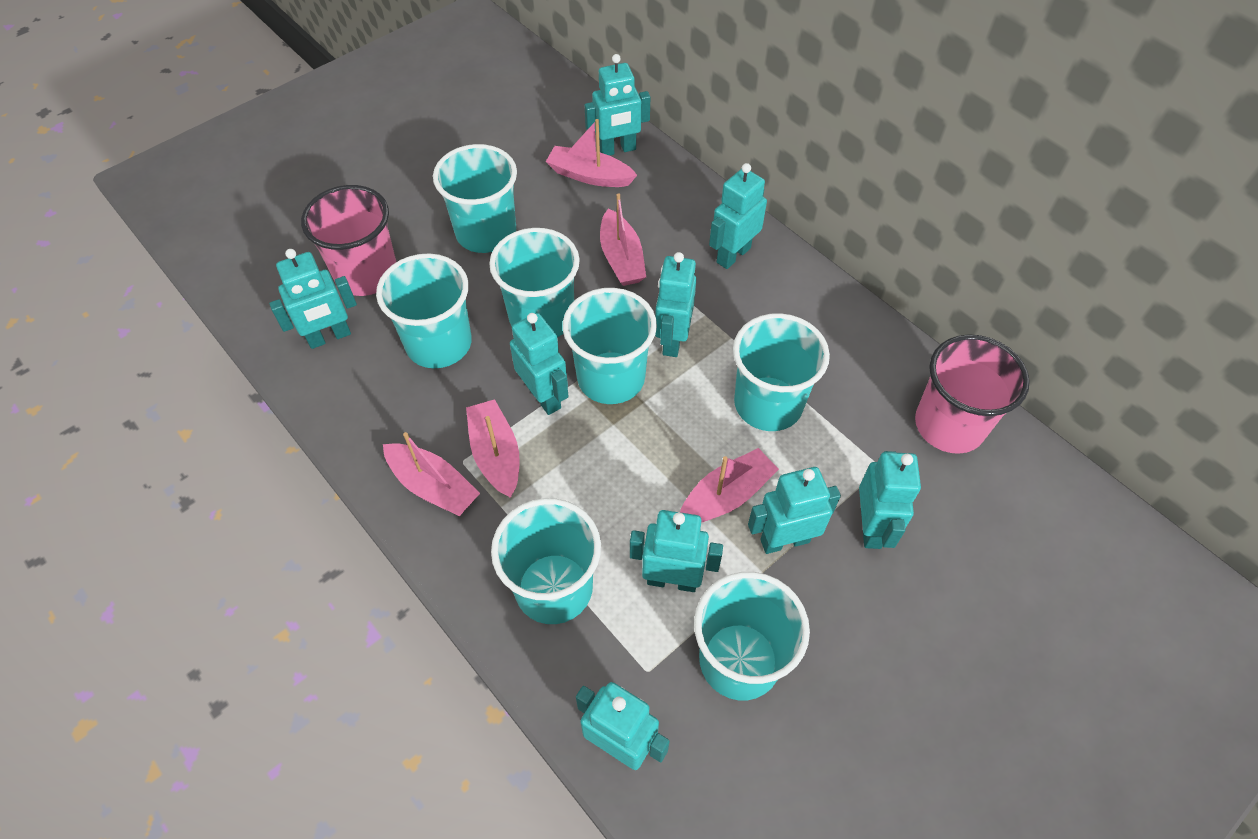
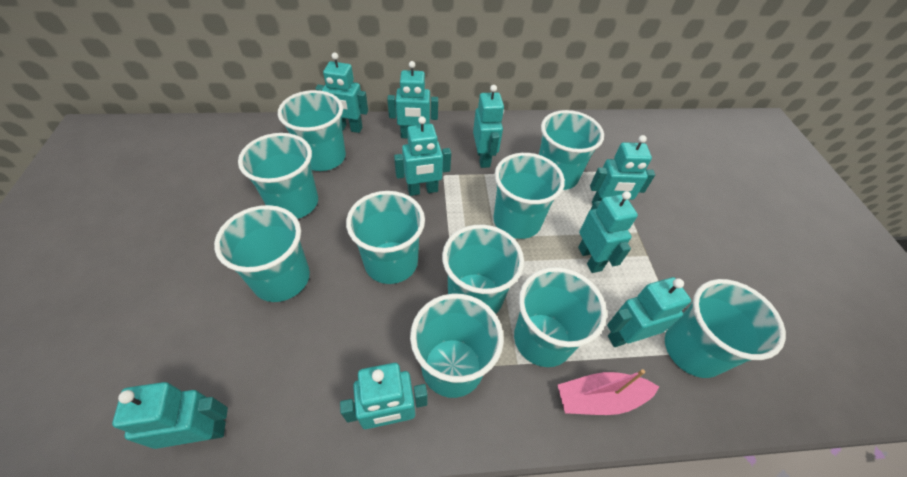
pink boat: [383,432,480,516] [466,399,520,498] [546,119,637,187] [600,193,646,286] [680,448,779,523] = 5 -> [558,369,659,415] = 1
pink cup: [301,185,396,296] [915,334,1030,454] = 2 -> none = 0
turquoise cup: [376,253,472,368] [433,144,517,253] [489,228,580,337] [491,498,601,624] [563,288,657,404] [694,572,810,700] [733,313,830,431] = 7 -> [214,205,310,302] [238,133,318,219] [278,90,346,171] [346,191,425,284] [410,293,504,398] [442,225,524,314] [493,153,565,239] [514,267,607,367] [539,110,604,190] [665,279,786,378] = 10

